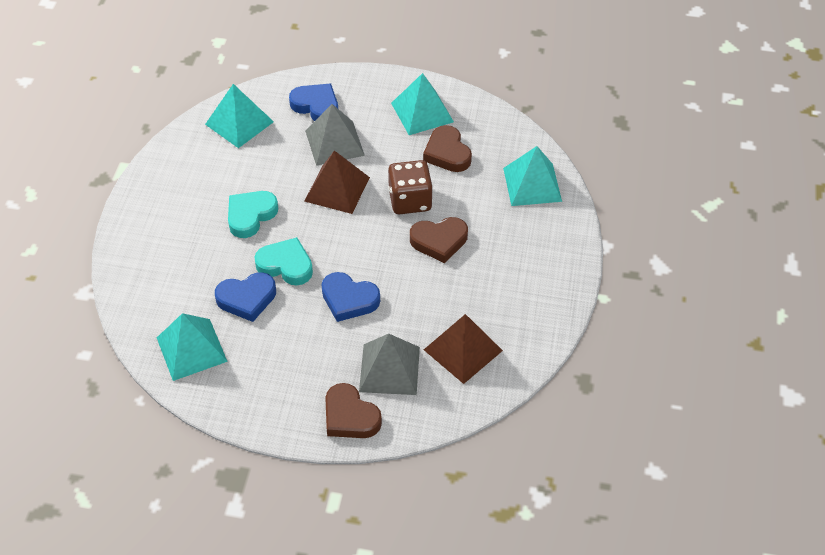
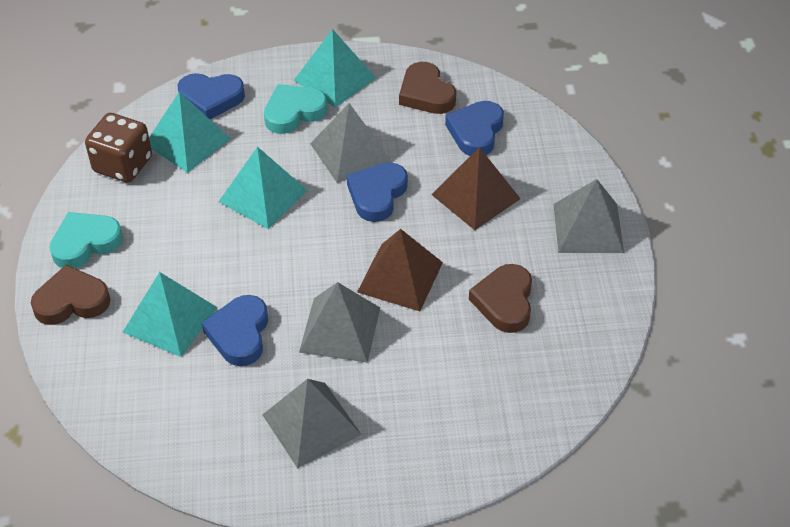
blue heart: [215,272,276,322] [289,83,338,121] [321,272,380,322] = 3 -> [177,73,245,119] [201,295,268,366] [347,162,408,222] [445,101,504,156] = 4
grey pyramid: [305,104,365,166] [359,334,420,395] = 2 -> [262,379,362,468] [299,282,380,363] [310,103,392,183] [554,179,624,253] = 4

